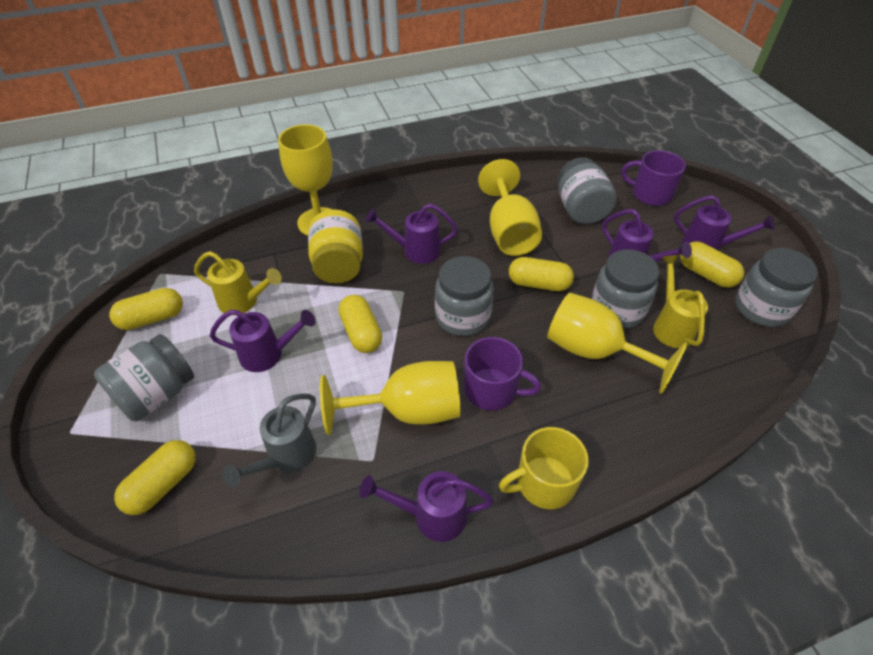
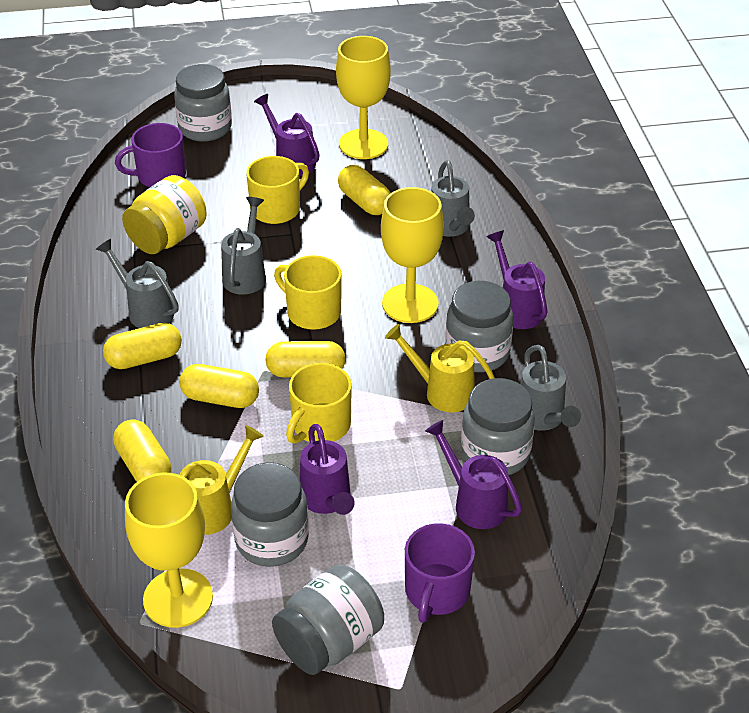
grey watering can: [222,394,316,487] = 1 -> [96,239,179,328] [221,197,266,295] [431,160,475,237] [520,345,581,431] = 4
purple watering can: [210,309,316,372] [360,471,494,542] [365,204,458,264] [602,209,692,262] [674,195,775,251] = 5 -> [254,94,320,176] [300,424,355,515] [425,420,522,529] [487,230,547,329] = 4
yellow goblet: [278,124,333,236] [320,361,460,435] [478,159,542,256] [547,293,688,394] = 4 -> [125,473,213,628] [336,36,391,159] [381,187,444,323] = 3
yellow mug: [499,427,589,509] = 1 -> [246,156,309,224] [274,255,342,330] [286,363,352,444] = 3

